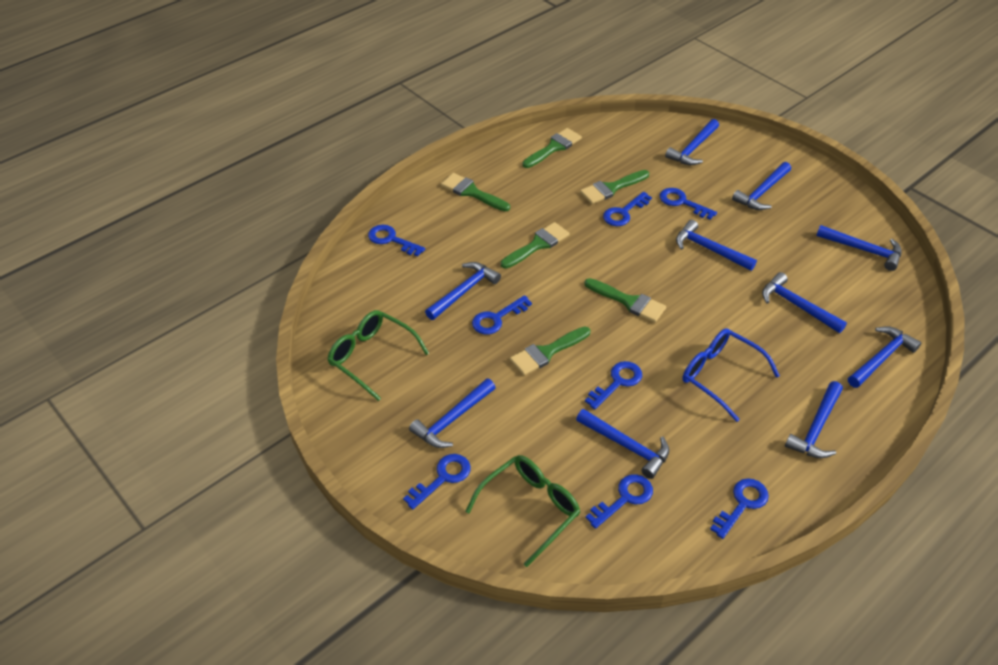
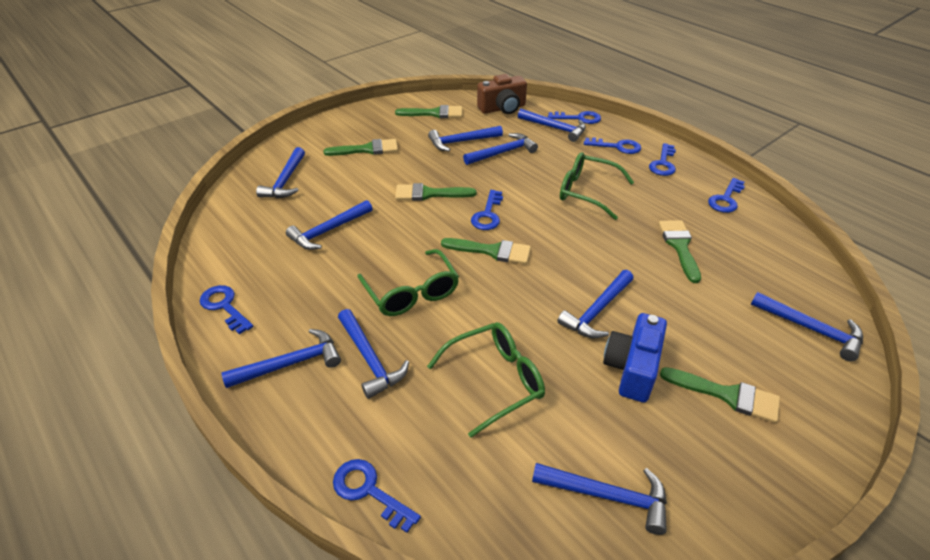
blue camera: none = 0 -> [603,313,667,402] = 1
blue glasses: [683,328,780,422] = 1 -> none = 0
blue key: [368,224,425,256] [403,454,471,510] [472,295,532,335] [585,361,642,409] [586,474,653,529] [603,192,652,226] [660,188,717,220] [710,479,769,539] = 8 -> [200,285,253,334] [333,459,421,533] [471,190,503,230] [548,111,601,124] [584,137,641,154] [649,143,676,176] [708,178,745,213] = 7
brown camera: none = 0 -> [477,74,527,114] = 1
green glasses: [327,310,429,401] [465,455,580,567] = 2 -> [357,249,459,316] [427,322,545,437] [560,152,634,220] = 3

